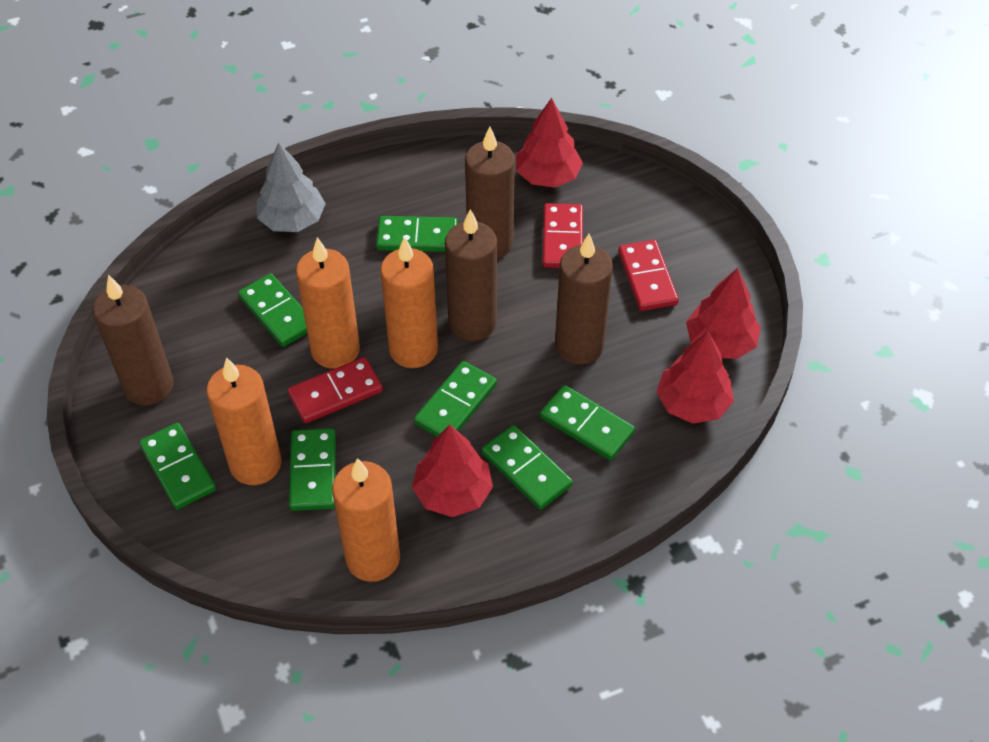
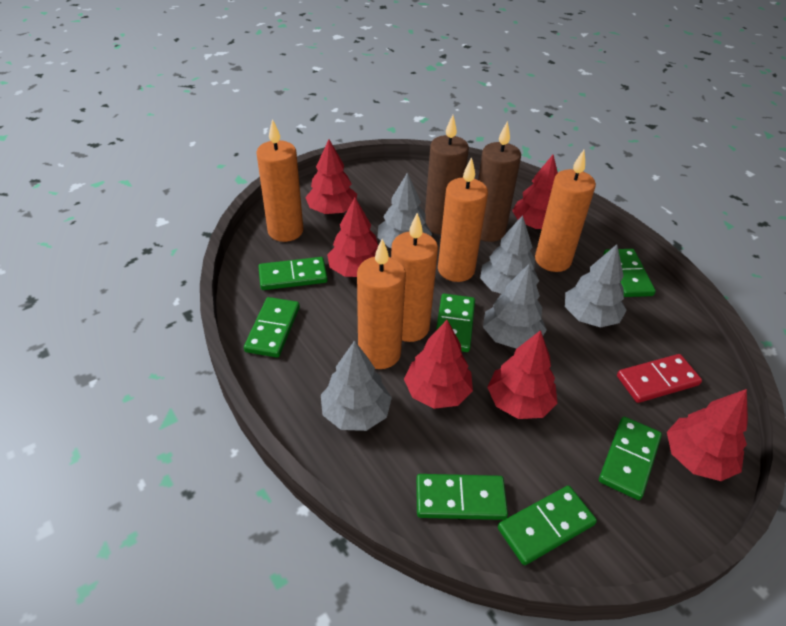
brown candle: [93,275,174,405] [445,209,497,341] [465,126,515,259] [555,234,613,365] = 4 -> [425,115,469,234] [478,121,521,242] = 2
grey tree: [257,142,326,232] = 1 -> [321,340,392,431] [377,172,432,248] [480,215,539,294] [483,264,547,349] [565,244,626,328] = 5
orange candle: [206,357,282,485] [296,237,360,369] [332,458,400,582] [380,237,438,368] = 4 -> [256,119,303,242] [357,239,406,369] [391,213,438,342] [438,157,488,282] [535,150,596,272] = 5
red domino: [288,357,383,423] [542,203,583,268] [618,240,679,311] = 3 -> [617,354,702,403] = 1
red tree: [412,424,493,517] [516,98,583,187] [656,332,734,424] [686,268,761,359] = 4 -> [305,140,357,214] [327,198,378,277] [404,320,473,409] [487,330,558,419] [512,155,558,229] [667,389,748,481] = 6

